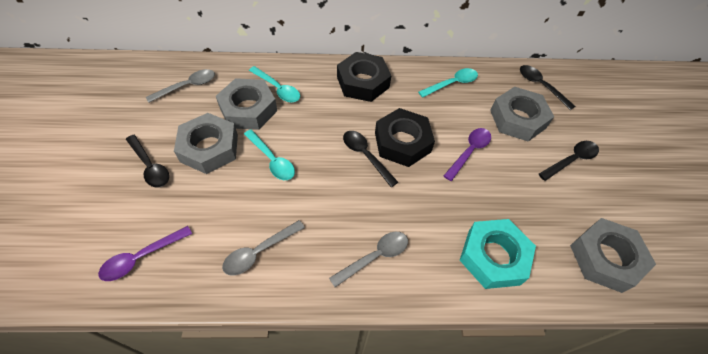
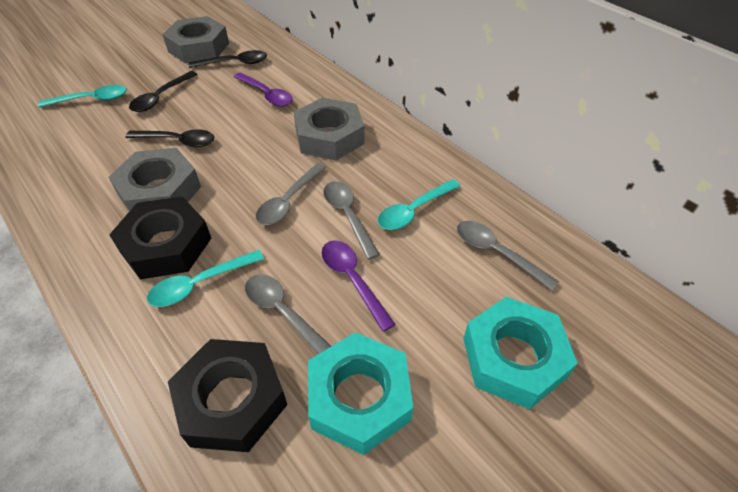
black spoon: [126,135,169,188] [343,131,398,187] [520,65,575,110] [539,141,599,181] = 4 -> [126,129,214,147] [129,71,197,112] [189,50,267,68] = 3
grey nut: [174,113,238,174] [216,78,277,130] [490,87,554,142] [570,218,656,293] = 4 -> [108,148,201,211] [163,16,229,63] [293,98,365,161] = 3
grey spoon: [146,69,215,103] [222,220,305,275] [329,232,408,287] = 3 -> [245,274,331,354] [256,163,326,225] [323,181,380,260] [457,221,559,290] = 4
turquoise nut: [460,219,536,289] = 1 -> [308,332,413,455] [463,297,578,409] = 2

